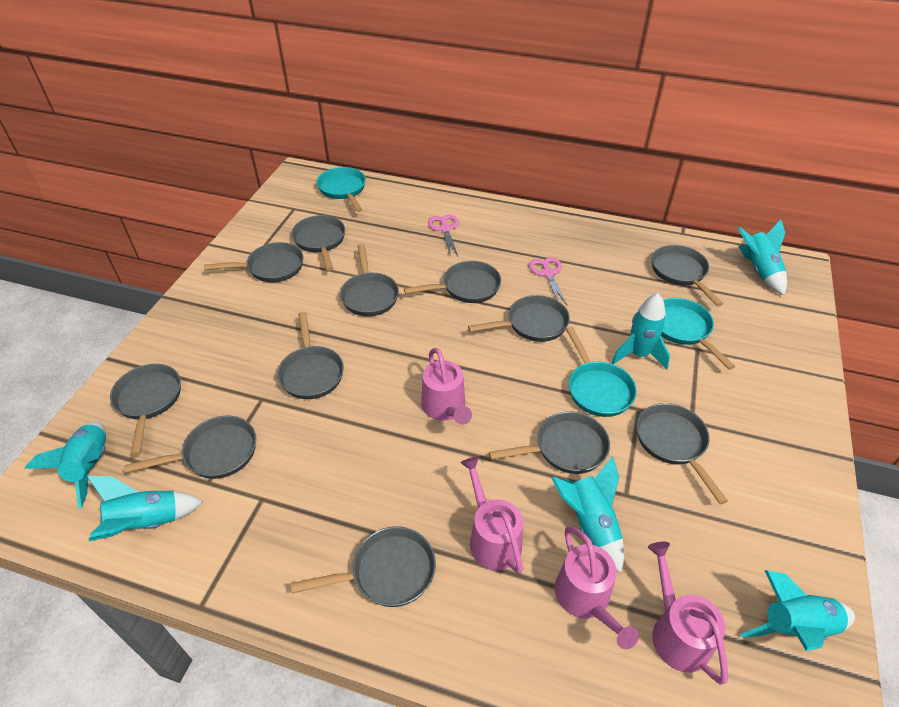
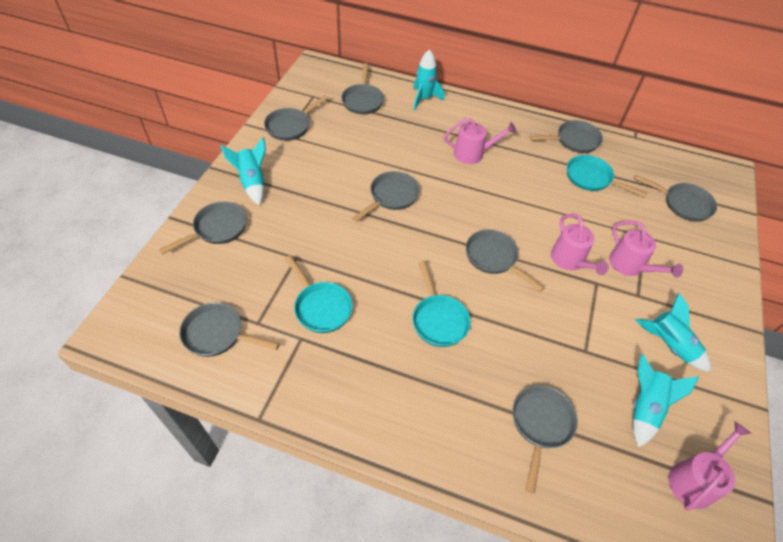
grey pan: [110,364,181,456] [124,416,256,479] [204,242,303,282] [277,312,344,399] [291,215,345,271] [291,527,436,607] [340,244,399,316] [404,261,501,303] [468,295,570,342] [489,412,610,474] [636,403,728,504] [652,245,723,307] = 12 -> [159,202,247,254] [179,303,280,357] [264,95,329,141] [341,63,384,114] [352,171,420,222] [466,229,545,292] [512,385,578,494] [530,120,603,153] [634,175,717,222] = 9
pink scissors: [428,215,459,256] [529,257,568,306] = 2 -> none = 0
turquoise rocket: [25,421,106,509] [87,476,203,541] [551,456,624,573] [612,293,670,370] [738,219,787,295] [741,570,855,651] = 6 -> [221,137,266,205] [413,49,445,111] [633,354,699,448] [635,293,710,372] = 4

